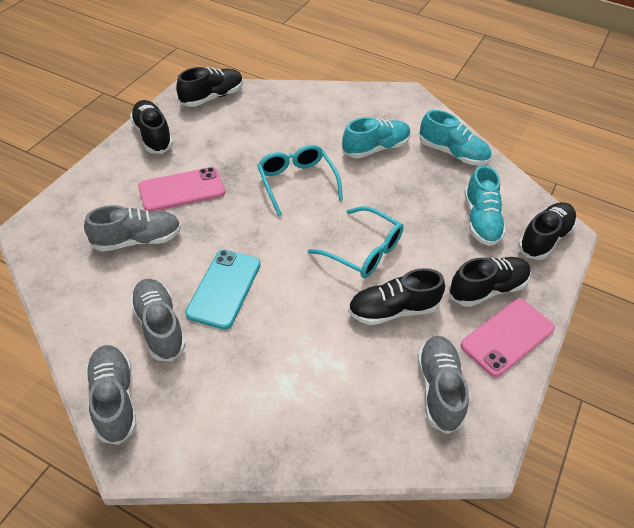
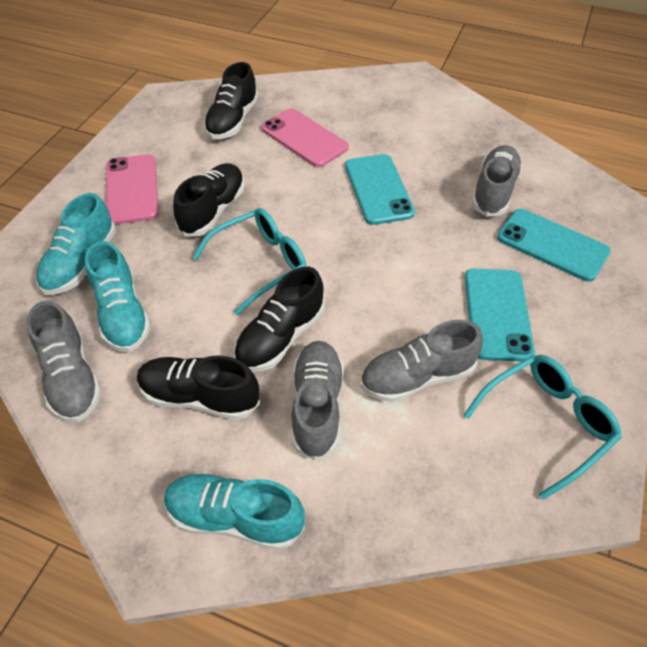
black shoe: [130,100,173,154] [176,67,243,107] [348,268,445,325] [449,257,531,307] [518,202,577,260] = 5 -> [137,355,260,420] [173,163,245,237] [204,62,259,139] [234,267,325,371] = 4
turquoise phone: [185,249,261,330] = 1 -> [345,154,415,225] [465,269,535,362] [497,209,611,282] = 3

